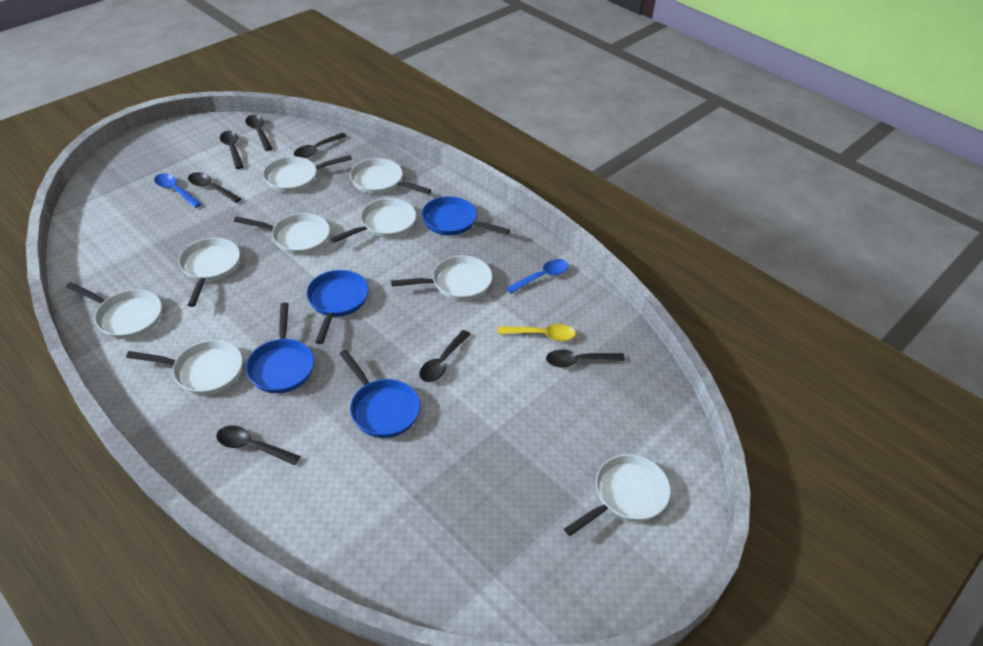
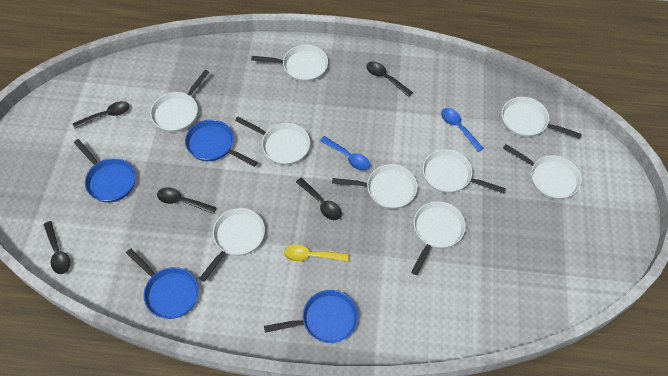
black spoon: [188,172,241,203] [216,426,300,465] [220,131,244,169] [245,115,273,151] [294,133,347,158] [419,330,470,382] [546,349,625,367] = 7 -> [43,221,71,274] [73,101,130,129] [157,187,217,214] [296,178,342,220] [367,62,413,97] = 5

